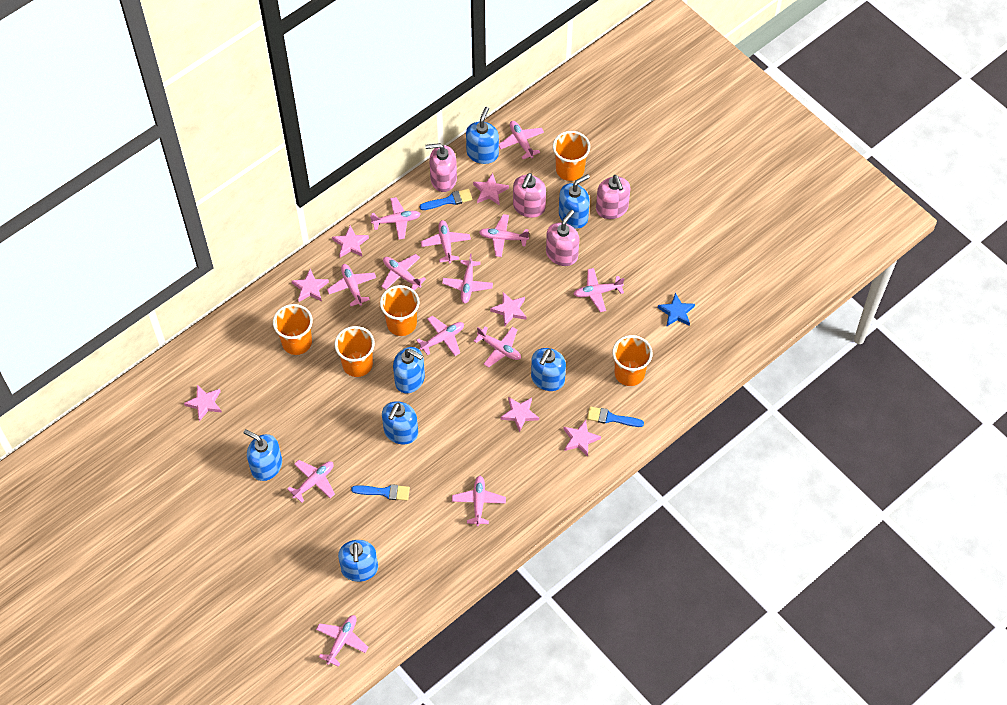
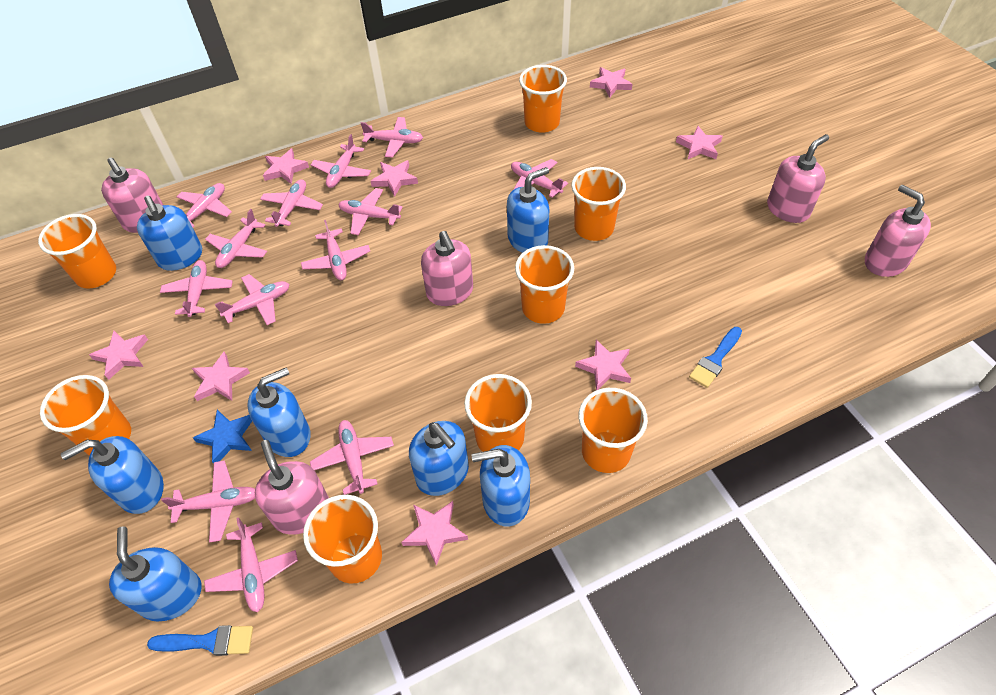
blue brush: [351,484,410,501] [420,189,472,210] [587,406,644,427] = 3 -> [147,625,253,656] [689,327,742,388] = 2
orange cup: [273,304,313,355] [335,326,375,377] [380,285,420,336] [553,131,590,181] [612,335,653,386] = 5 -> [38,214,116,289] [40,375,131,456] [303,495,382,584] [464,374,532,452] [515,245,574,324] [519,65,567,133] [571,167,626,241] [579,388,648,473] = 8
pink soap dispenser: [425,143,457,192] [513,173,546,218] [546,210,579,266] [596,175,630,219] = 4 -> [101,157,163,233] [255,440,329,534] [421,231,473,306] [767,134,829,223] [865,185,931,277] = 5
pink star: [184,385,222,421] [292,269,329,302] [332,225,369,257] [473,173,509,205] [490,292,526,326] [501,397,539,432] [563,420,601,457] = 7 -> [89,331,148,380] [192,352,250,401] [263,148,309,184] [371,160,418,197] [401,501,468,566] [575,340,631,390] [590,67,633,98] [676,126,723,159] = 8

